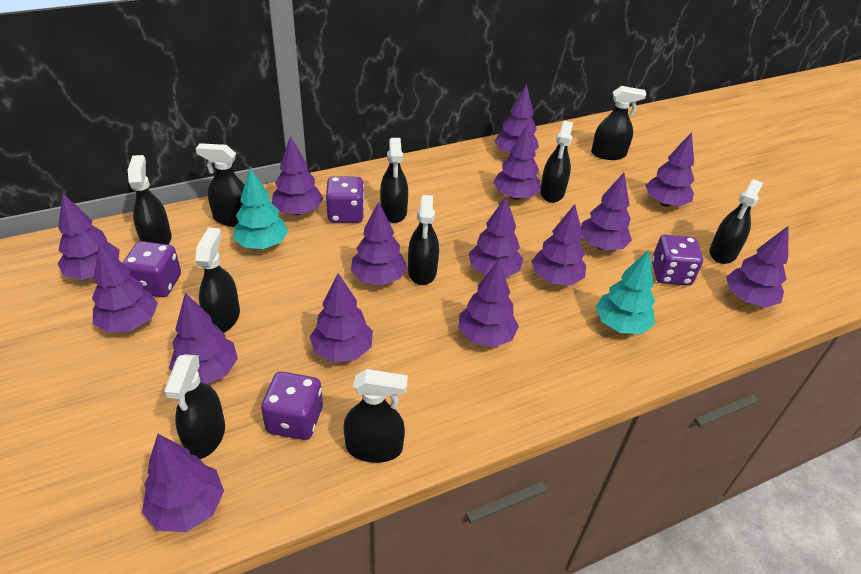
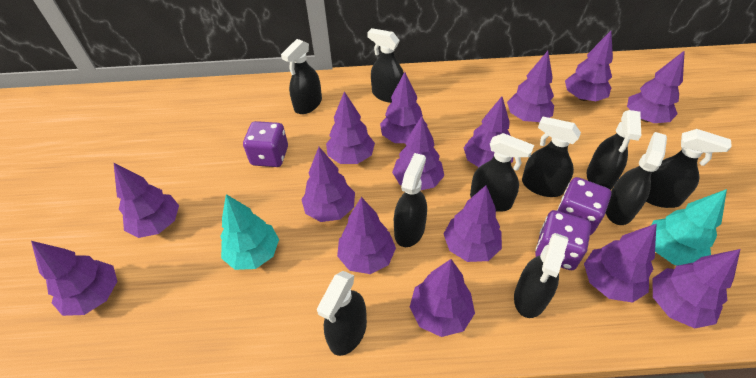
purple dice: [123,241,181,297] [261,372,323,440] [326,176,364,223] [652,235,703,286] = 4 -> [243,121,288,167] [535,210,591,270] [557,177,611,235] = 3

